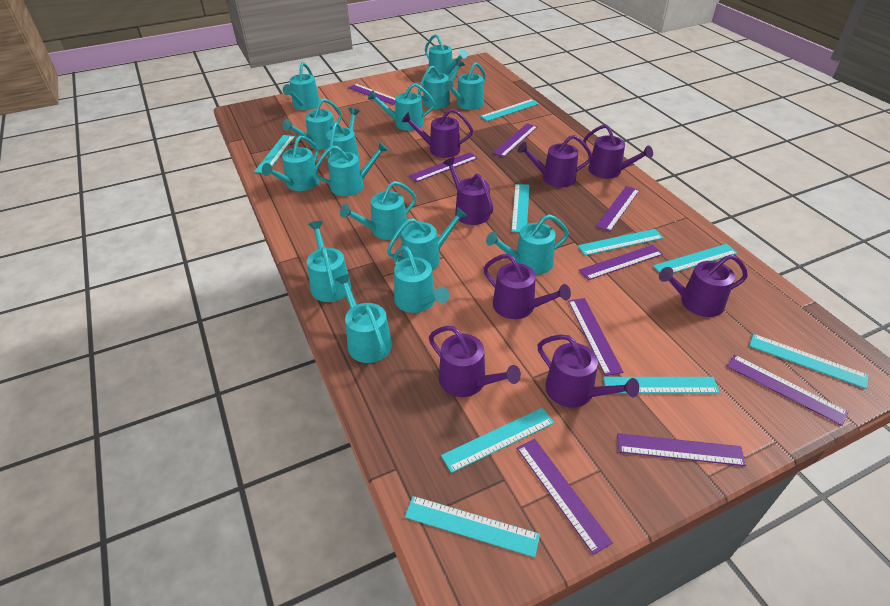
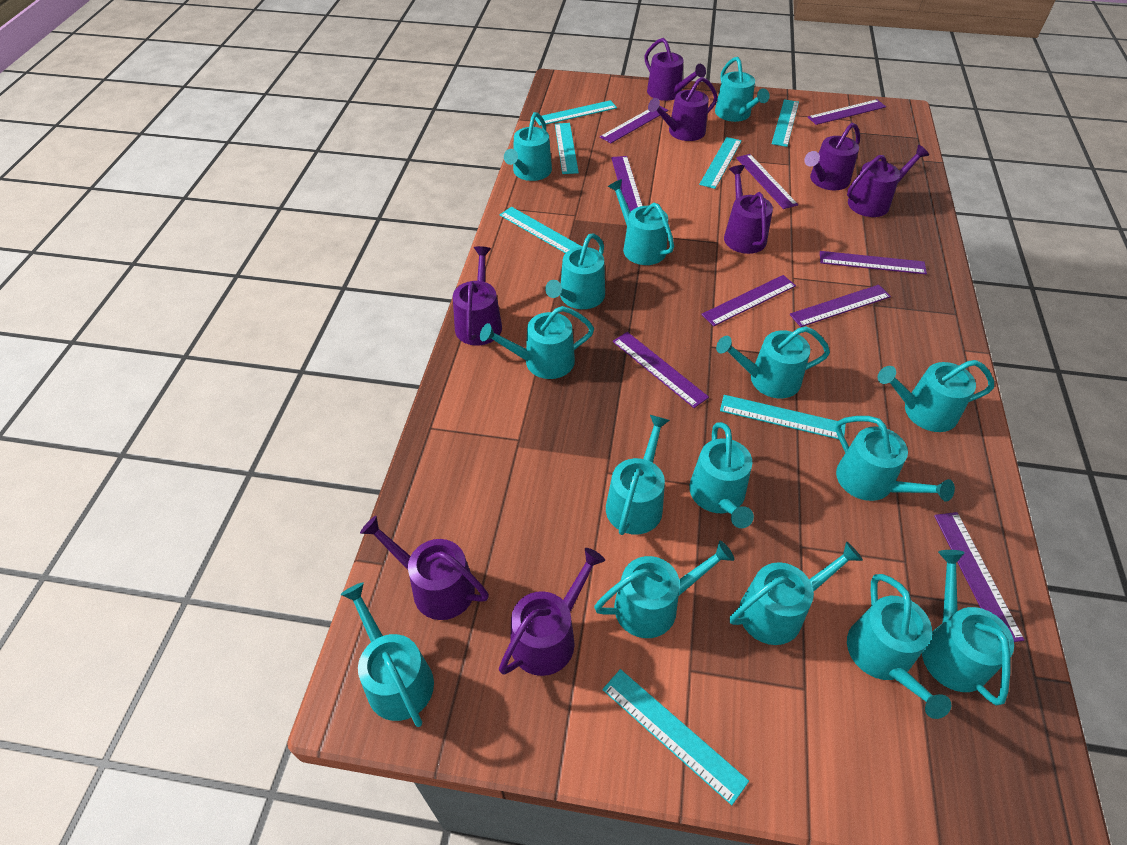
turquoise ruler: [254,135,295,173] [405,496,540,557] [441,408,554,473] [480,99,539,121] [511,184,529,233] [578,229,663,256] [603,377,720,393] [653,244,737,273] [749,334,869,389] = 9 -> [500,207,582,253] [535,100,617,126] [555,123,579,174] [602,669,749,805] [699,137,742,189] [720,395,846,439] [772,99,799,147] = 7

